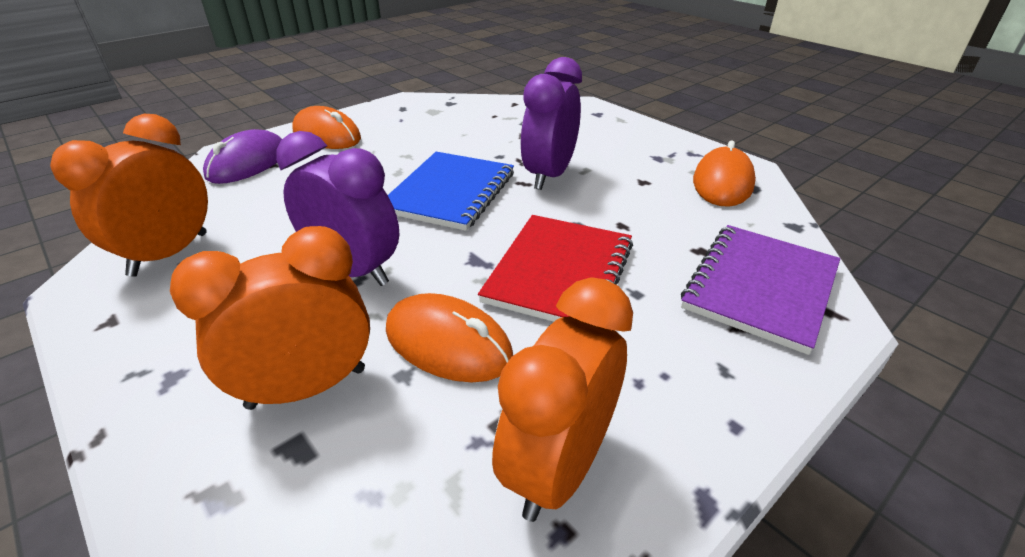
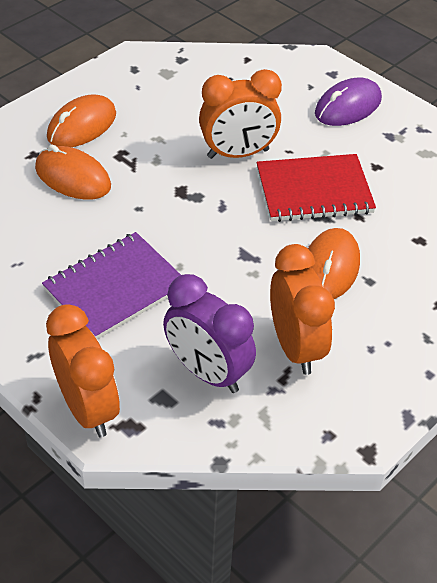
blue notebook: [388,152,514,231] = 1 -> none = 0
purple clock: [276,131,399,286] [520,57,582,190] = 2 -> [163,274,256,393] = 1

